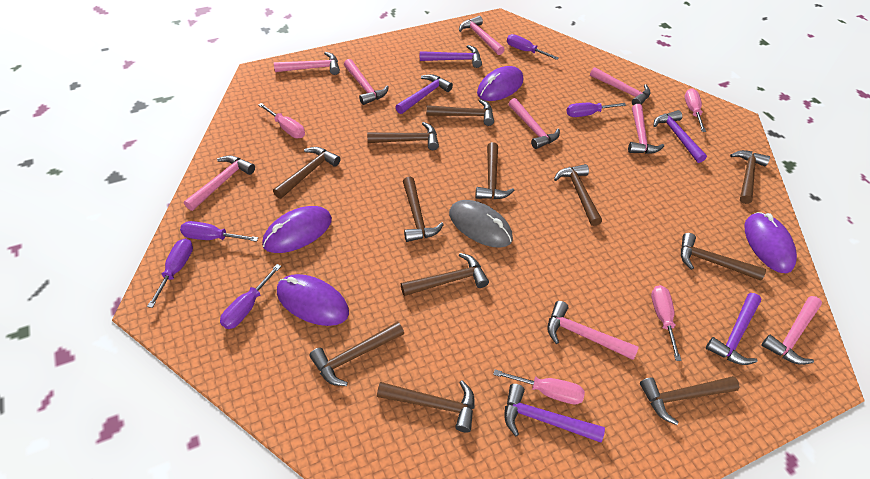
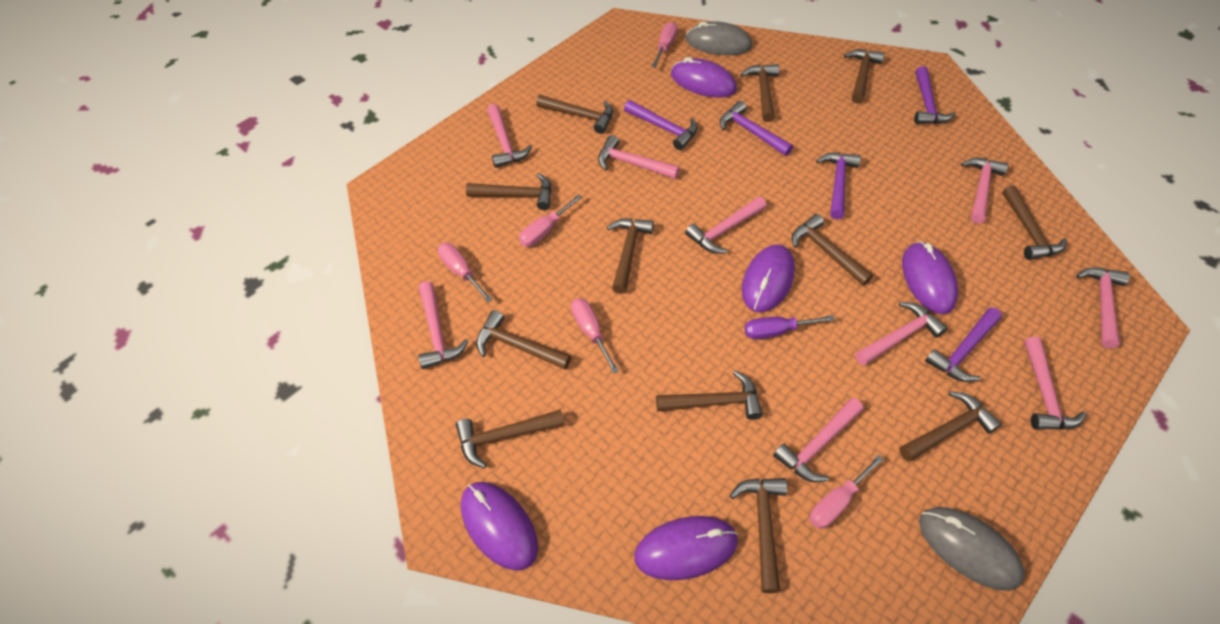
grey mouse: [449,200,513,248] = 1 -> [685,22,752,55] [919,507,1025,591] = 2
pink screwdriver: [258,103,305,138] [493,370,585,404] [651,285,682,361] [685,89,706,132] = 4 -> [438,243,493,302] [519,194,582,247] [571,298,619,373] [651,22,678,68] [809,455,884,529] = 5
purple mouse: [262,206,332,253] [277,274,349,326] [477,66,523,101] [744,212,797,273] = 4 -> [461,482,538,571] [634,516,738,580] [671,57,737,98] [742,244,795,312] [902,241,958,314] = 5
purple screwdriver: [147,238,193,308] [180,221,258,242] [220,264,281,329] [507,34,559,60] [567,103,626,117] = 5 -> [744,315,835,339] = 1

